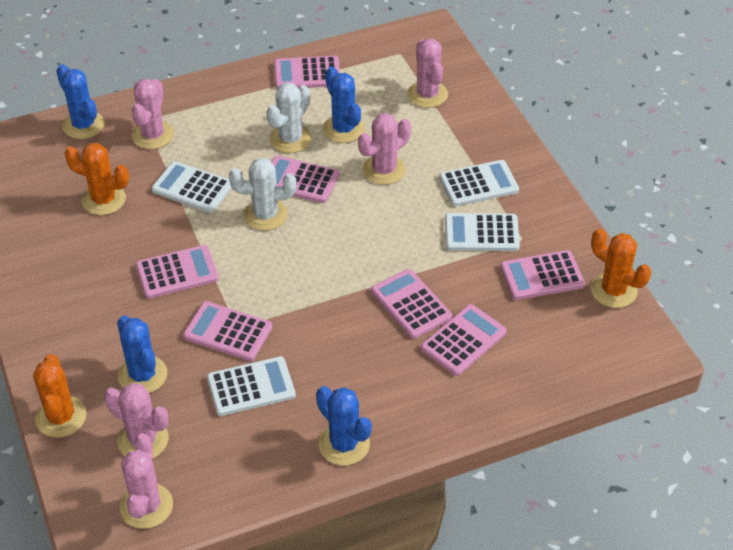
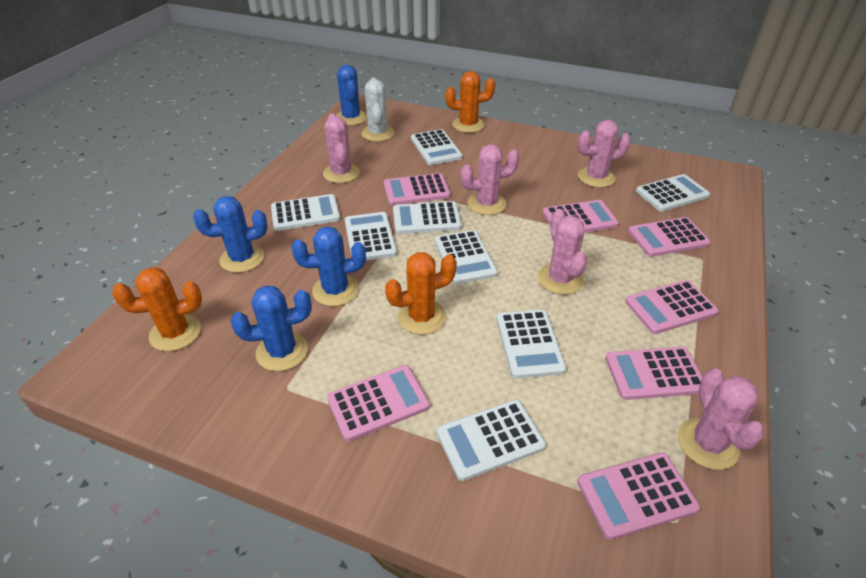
white cactus: [229,158,296,231] [266,82,312,153] = 2 -> [361,78,395,142] = 1
white calculator: [151,161,232,213] [207,356,296,416] [439,160,519,207] [445,213,520,251] = 4 -> [271,194,340,231] [345,212,397,260] [393,201,462,234] [411,129,462,165] [435,230,498,284] [437,400,546,481] [497,310,566,379] [636,174,710,212] = 8

